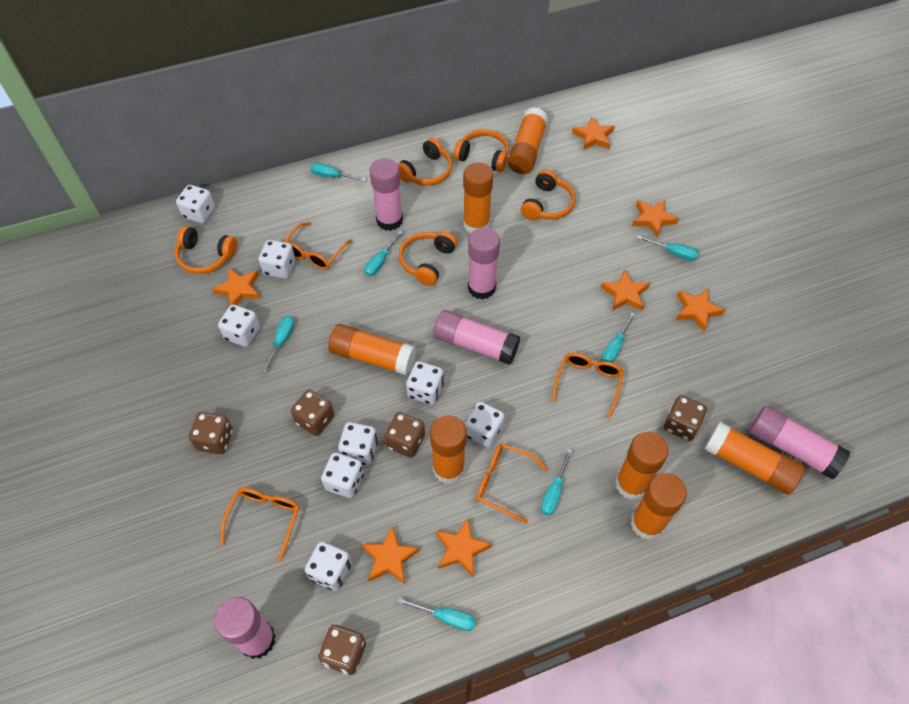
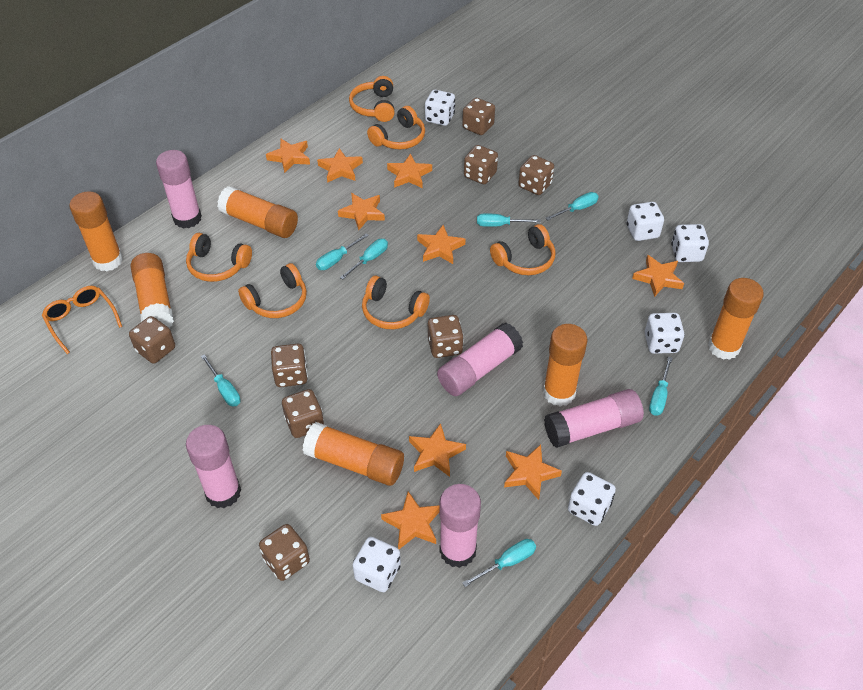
brown dice: [189,412,233,454] [291,390,334,436] [318,625,366,675] [385,412,425,458] [664,395,707,441] = 5 -> [129,316,175,364] [259,524,310,581] [271,344,308,387] [282,389,324,438] [428,315,464,358] [462,98,495,135] [464,145,498,184] [518,155,554,195] = 8
orange glasses: [221,488,299,562] [284,222,352,270] [476,444,548,523] [552,353,624,419] = 4 -> [42,286,122,354] = 1
orange glue stick: [328,324,416,376] [430,415,467,484] [463,162,493,234] [508,107,548,174] [615,432,668,500] [630,473,687,540] [704,422,805,495] = 7 -> [69,191,123,272] [131,253,174,328] [217,186,298,238] [302,422,404,486] [543,324,588,406] [708,278,764,360] = 6
orange headphones: [175,226,237,274] [398,138,452,186] [399,231,457,286] [454,129,509,172] [521,169,576,220] = 5 -> [186,233,252,282] [238,263,307,318] [349,76,395,122] [362,276,430,329] [367,106,425,150] [490,224,555,275] = 6
orange star: [212,268,260,305] [362,526,420,584] [436,518,492,577] [572,116,614,150] [601,270,650,311] [632,199,678,237] [676,288,725,332] = 7 -> [266,138,310,173] [317,148,363,183] [338,193,385,230] [381,491,439,549] [387,154,432,188] [409,423,466,477] [417,225,465,264] [504,445,562,500] [632,255,684,297] = 9
white dice: [176,185,215,223] [218,304,260,347] [259,240,295,279] [305,541,352,591] [321,452,364,498] [338,422,378,465] [406,361,444,405] [465,402,505,448] = 8 -> [353,537,401,592] [425,90,455,126] [568,472,616,526] [627,202,664,241] [645,313,684,354] [671,224,709,262] = 6

